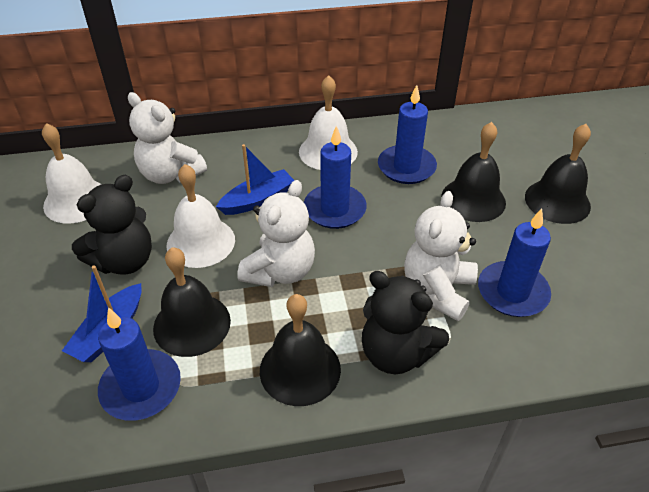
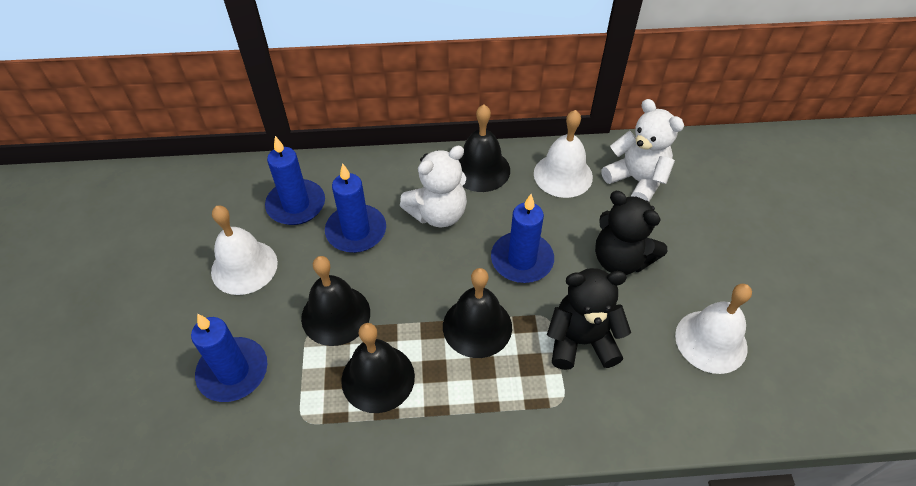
blue boat: [62,265,142,362] [216,144,295,215] = 2 -> none = 0
white teddy bear: [128,92,207,184] [237,180,315,287] [404,191,478,321] = 3 -> [400,146,467,227] [602,99,684,201] = 2

